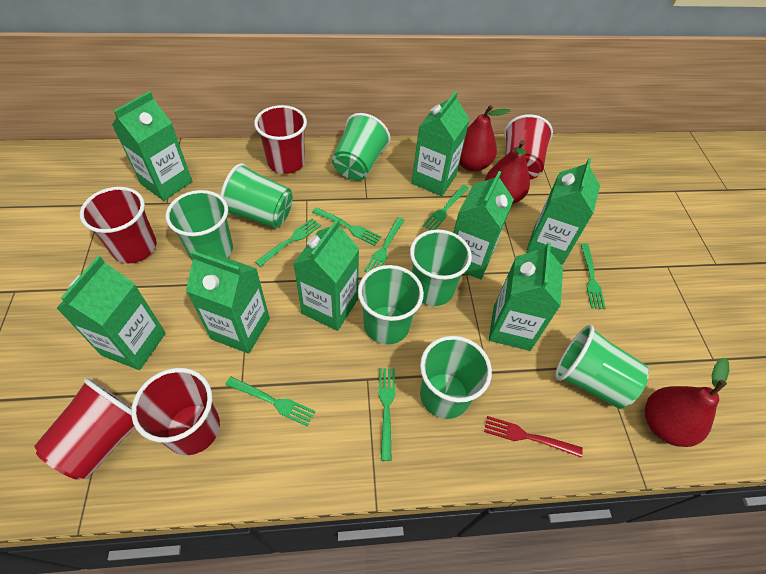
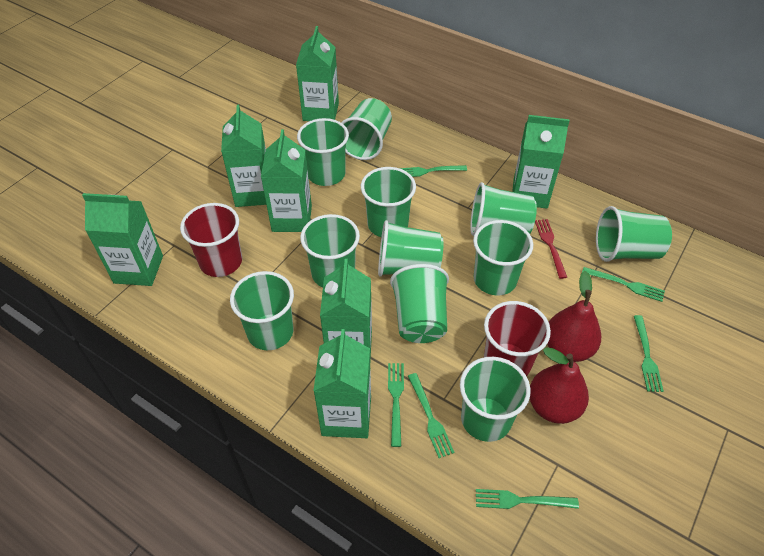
green carton: [56,256,166,370] [112,91,192,201] [186,251,270,354] [293,219,359,331] [411,91,470,196] [453,171,514,279] [489,243,563,351] [526,158,600,265] = 8 -> [82,193,163,286] [221,105,266,207] [261,129,312,232] [296,26,339,121] [314,329,371,438] [320,259,372,360] [512,115,570,209] = 7
green cup: [166,190,233,261] [220,163,293,228] [332,113,390,180] [358,265,424,344] [410,229,472,306] [420,336,492,419] [555,325,649,409] = 7 -> [230,271,294,350] [297,118,349,186] [300,214,360,287] [341,98,392,160] [361,167,416,237] [378,220,443,277] [390,264,449,343] [460,357,531,442] [470,182,537,236] [473,220,533,296] [596,206,672,262] = 11
green fork: [225,377,315,426] [255,218,321,267] [312,207,382,246] [364,217,404,272] [379,368,395,461] [422,185,469,230] [581,243,606,309] = 7 -> [388,363,404,447] [399,165,467,177] [408,373,455,458] [476,489,579,509] [582,267,665,302] [634,315,664,392] = 6
red cup: [34,378,135,480] [80,187,157,263] [131,368,220,455] [254,105,307,174] [504,114,553,180] = 5 -> [180,203,242,277] [484,301,551,376] = 2
red pear: [459,105,510,172] [485,140,530,204] [645,358,729,447] = 3 -> [530,347,589,424] [547,271,601,362] = 2

